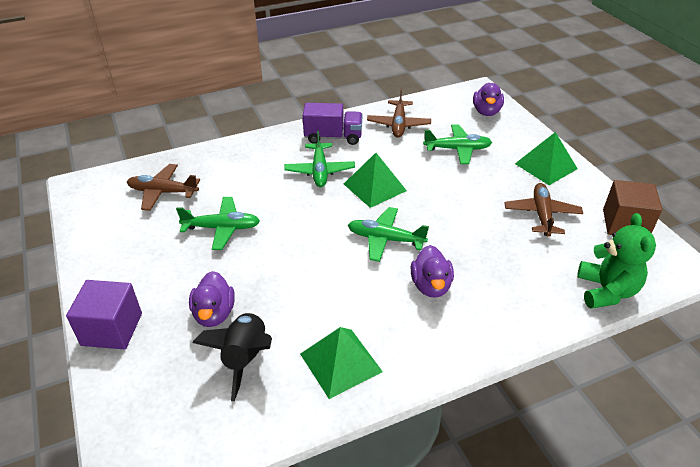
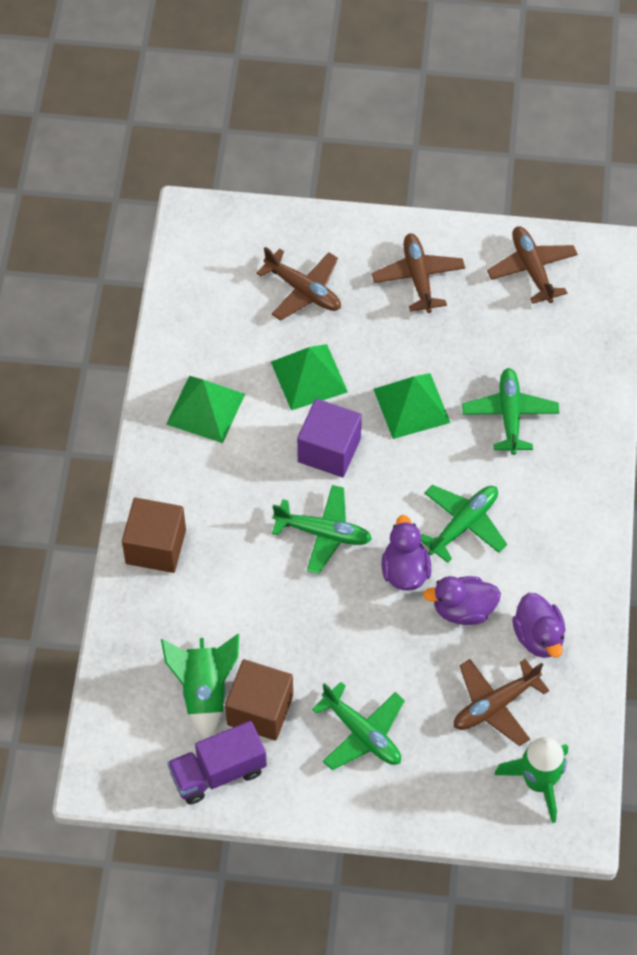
black rocket: [192,312,272,401] = 1 -> none = 0
brown cube: [603,180,662,235] = 1 -> [122,498,186,573] [225,659,293,741] = 2
brown plane: [127,164,200,211] [367,88,431,138] [505,183,583,237] = 3 -> [256,247,341,321] [372,234,465,313] [454,659,549,746] [487,226,578,304] = 4
green rocket: none = 0 -> [161,634,239,739] [495,737,568,823] = 2
green teddy bear: [577,213,656,309] = 1 -> none = 0

